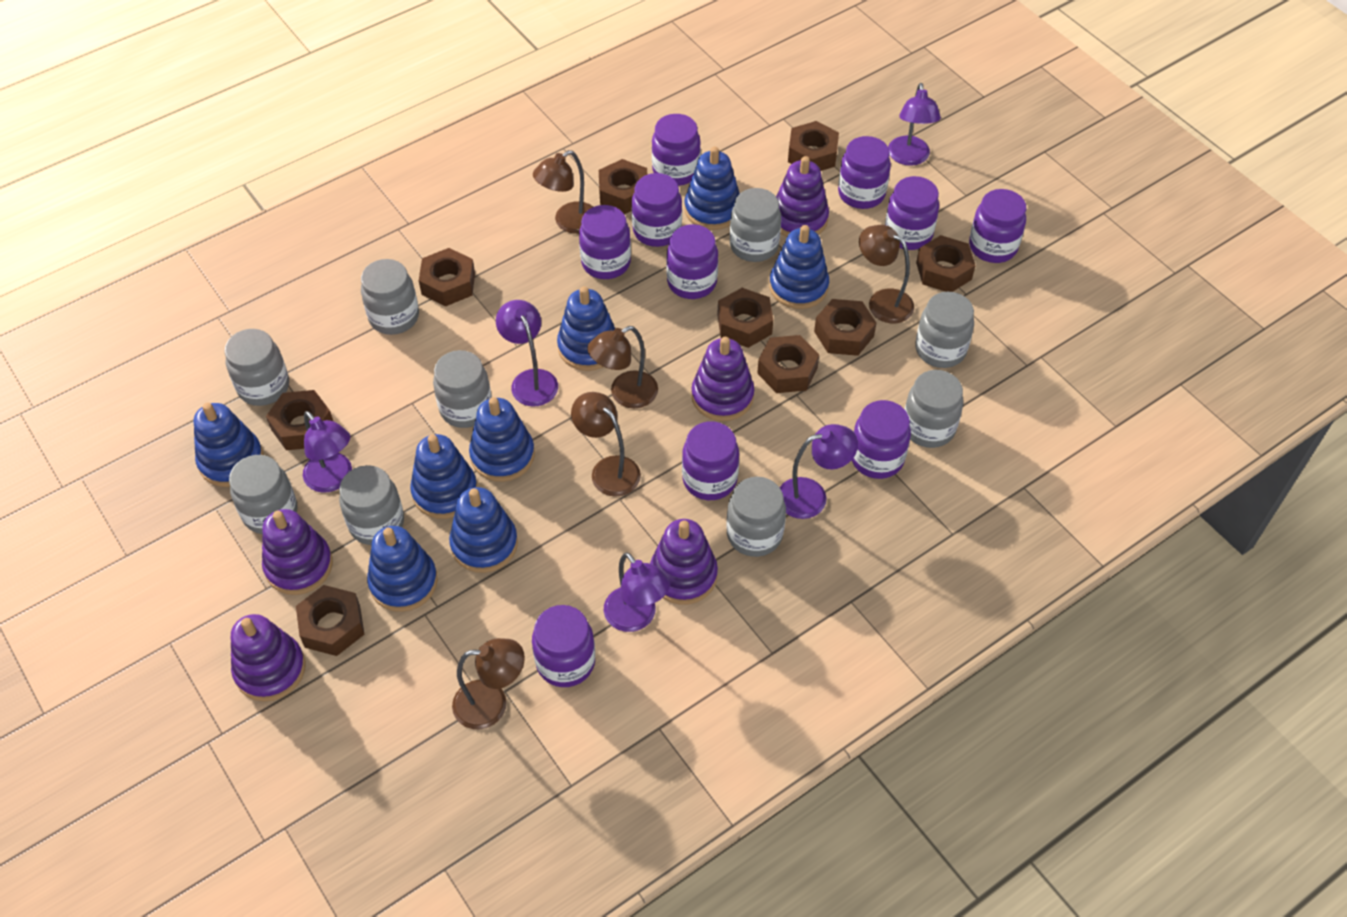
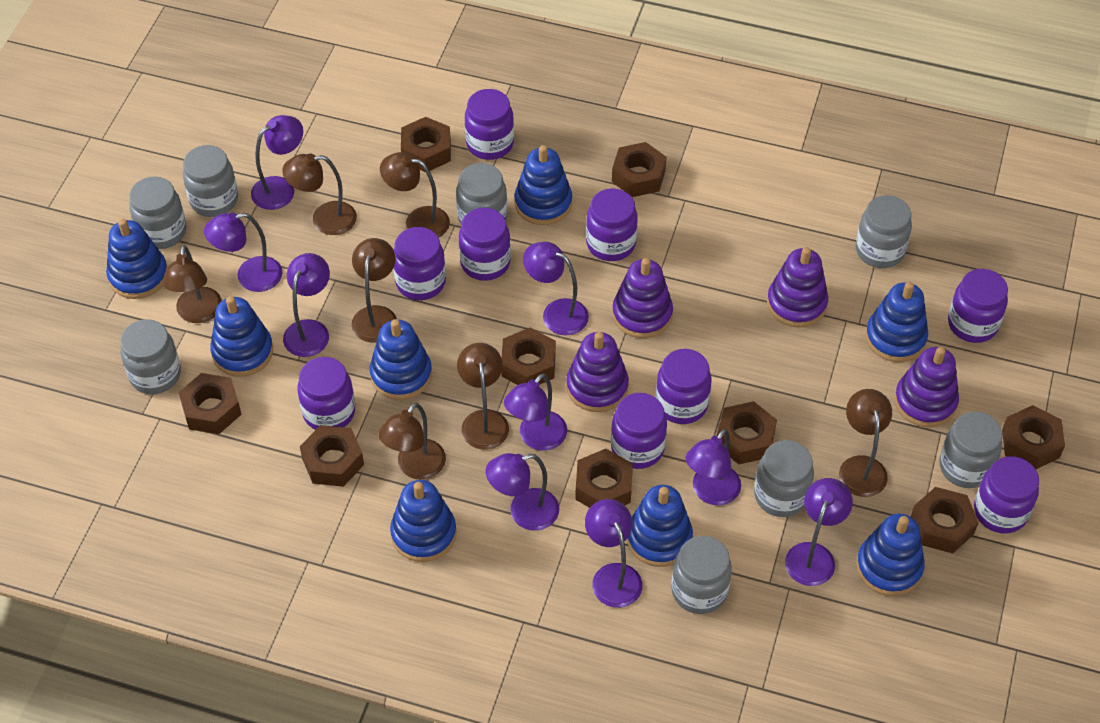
brown lamp: [452,638,525,729] [533,150,593,234] [571,392,641,497] [587,326,658,408] [859,225,914,323] = 5 -> [162,245,222,323] [282,153,357,235] [352,238,397,342] [378,403,446,480] [380,152,450,238] [457,343,509,450] [839,389,892,497] = 7
grey jar: [224,329,289,406] [229,455,297,534] [339,465,404,545] [361,259,419,335] [433,350,492,428] [727,477,786,557] [730,188,781,262] [905,370,963,448] [915,292,974,368] = 9 -> [120,319,181,394] [129,176,186,249] [183,145,238,217] [456,163,507,224] [671,536,732,614] [754,440,814,517] [856,195,912,268] [939,412,1003,488] = 8
purple jar: [532,605,595,687] [579,205,631,279] [632,173,682,247] [652,114,701,186] [666,224,718,299] [682,421,739,500] [838,136,891,209] [852,400,911,479] [885,176,939,250] [969,189,1026,263] = 10 -> [297,357,355,430] [393,227,446,300] [459,207,511,281] [465,89,514,160] [586,188,638,261] [611,393,667,469] [656,349,712,424] [948,269,1008,343] [974,456,1039,534] = 9
purple lamp: [303,411,352,493] [496,300,558,406] [604,552,670,632] [780,424,858,519] [888,83,941,166] = 5 -> [204,212,283,292] [251,115,303,210] [283,253,330,357] [486,453,559,531] [504,373,567,451] [523,242,589,335] [585,499,642,608] [685,429,741,505] [785,478,853,586] = 9
purple stacking toy: [231,614,306,701] [262,509,333,595] [650,519,718,605] [691,337,754,421] [776,156,829,237] = 5 -> [566,332,629,412] [612,258,673,338] [767,247,828,327] [894,347,959,427] = 4

